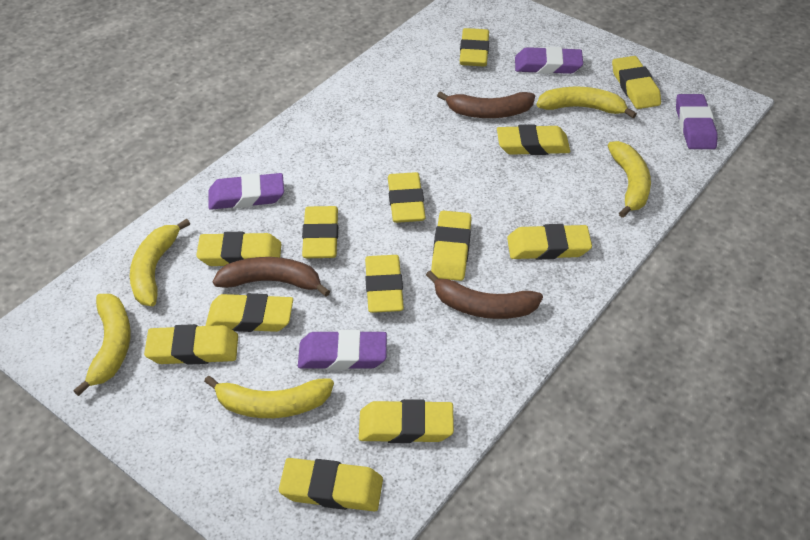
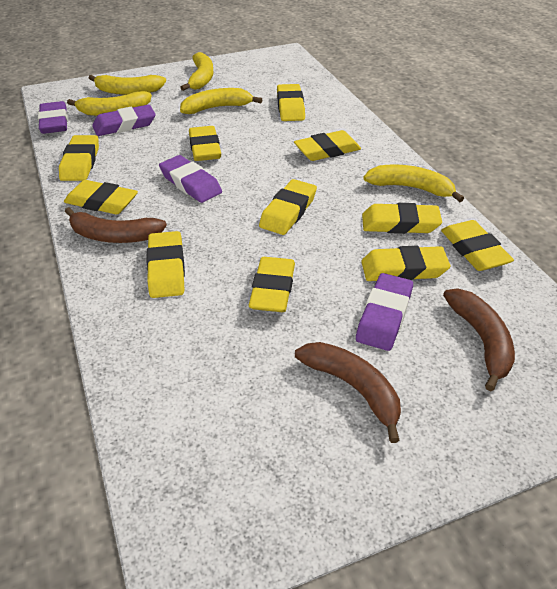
yellow eraser: [144,324,238,365] [196,232,281,266] [206,293,293,332] [279,458,383,511] [302,206,338,258] [359,399,454,443] [365,255,404,313] [388,172,426,223] [431,211,472,281] [460,28,489,67] [497,124,570,155] [507,224,592,260] [612,56,661,109] = 13 -> [59,135,99,181] [64,180,138,215] [147,231,185,298] [189,126,221,161] [249,257,295,312] [259,179,317,235] [277,84,305,121] [294,130,361,161] [361,245,450,281] [362,203,442,234] [441,220,514,271] = 11

